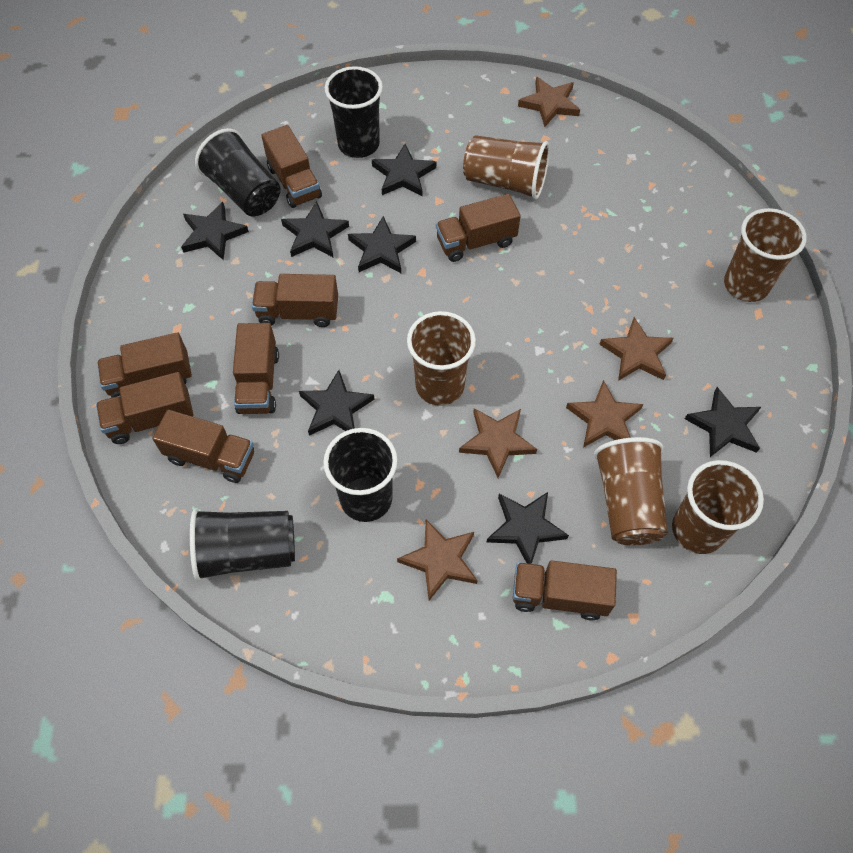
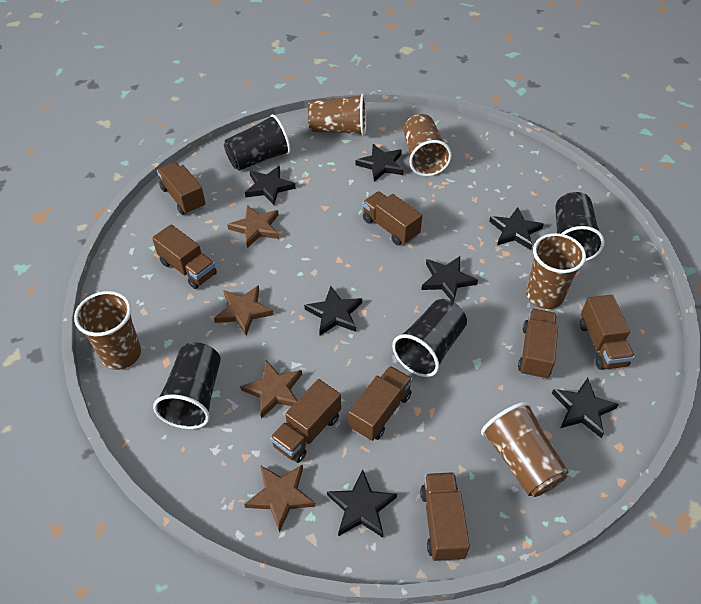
brown star: [397,519,478,600] [459,408,537,478] [518,77,580,127] [566,380,643,448] [599,317,674,381] = 5 -> [214,285,274,335] [227,205,279,248] [240,360,302,419] [244,464,316,532] = 4

